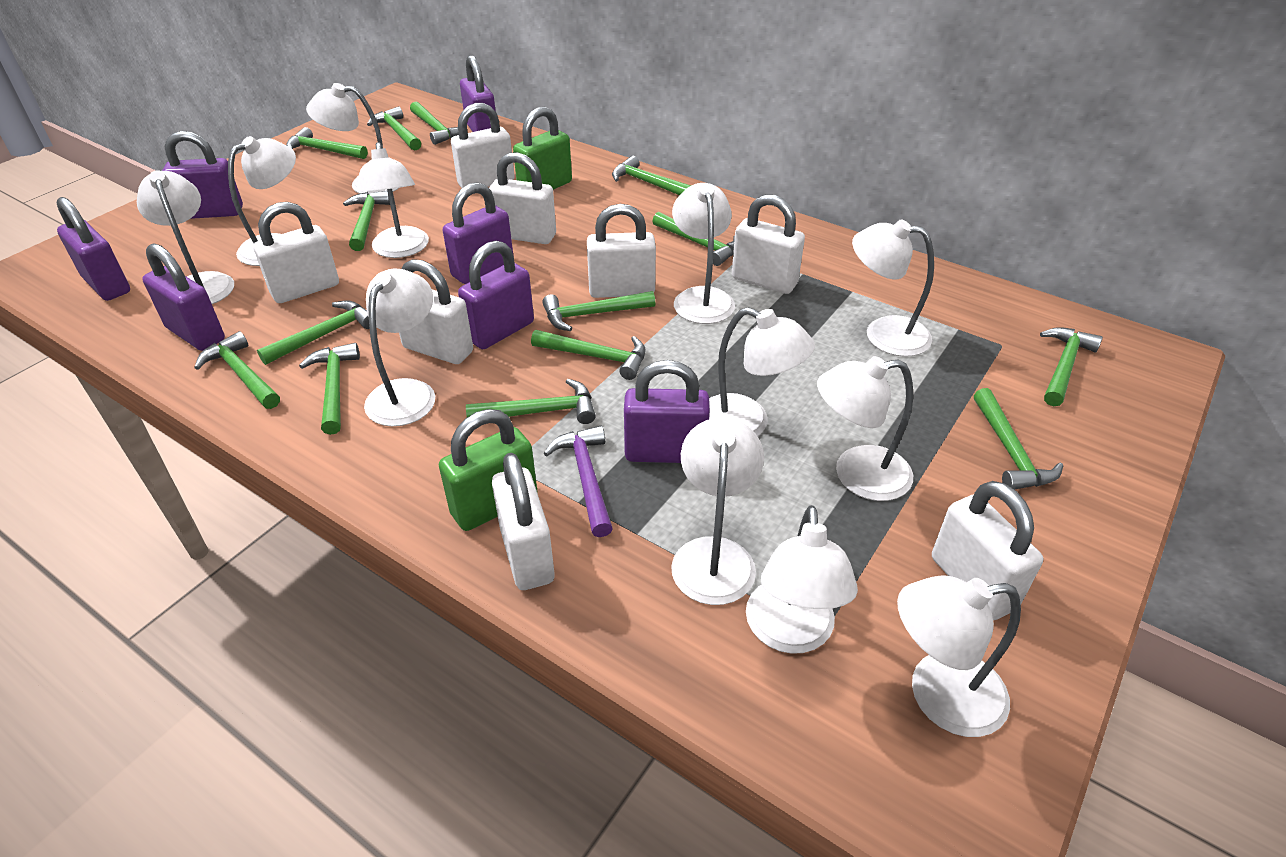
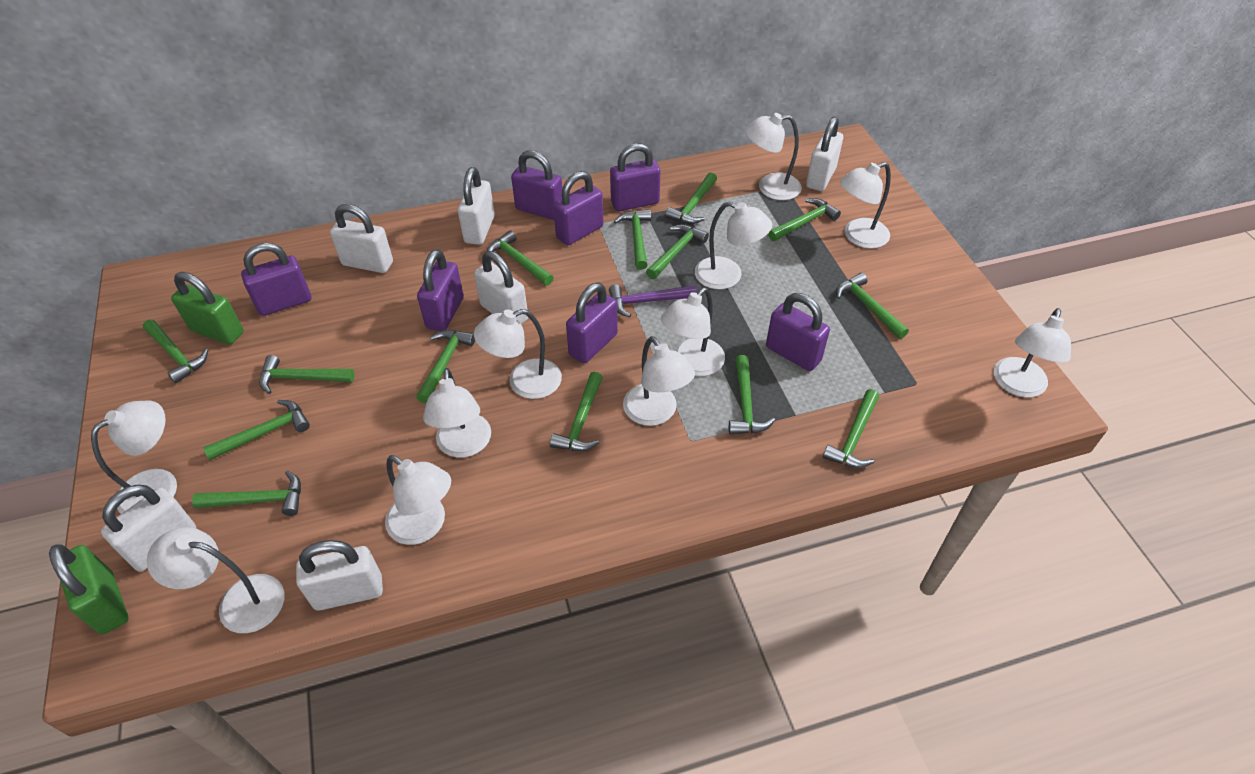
white lamp: [137,170,234,304] [228,136,296,266] [306,83,399,195] [356,142,429,258] [364,268,435,426] [671,417,764,605] [672,183,735,324] [709,307,815,436] [746,505,858,654] [817,356,913,501] [852,220,934,357] [897,575,1021,737] = 12 -> [91,400,177,514] [147,527,284,633] [385,455,451,545] [423,368,491,458] [474,309,562,399] [623,336,695,426] [661,287,725,376] [695,202,772,289] [745,113,802,200] [840,162,891,249] [994,308,1071,398] = 11
white padlock: [254,202,339,303] [399,259,473,364] [451,103,515,188] [489,152,556,244] [492,453,555,590] [587,204,656,298] [732,194,805,294] [932,481,1043,620] = 8 -> [101,485,197,572] [296,540,383,611] [330,204,393,273] [458,167,495,245] [474,251,528,324] [806,117,843,191] = 6

